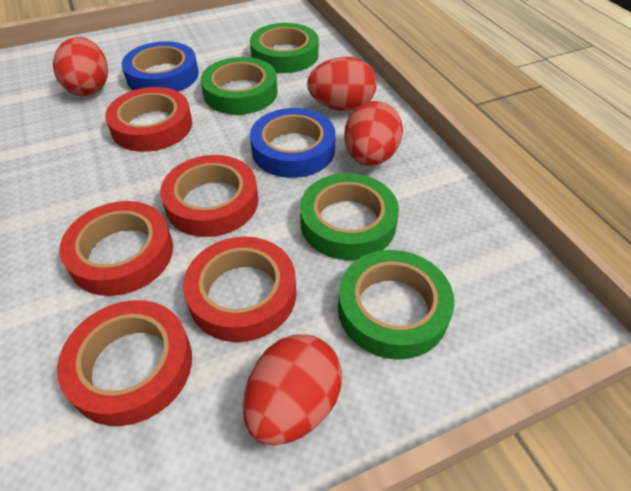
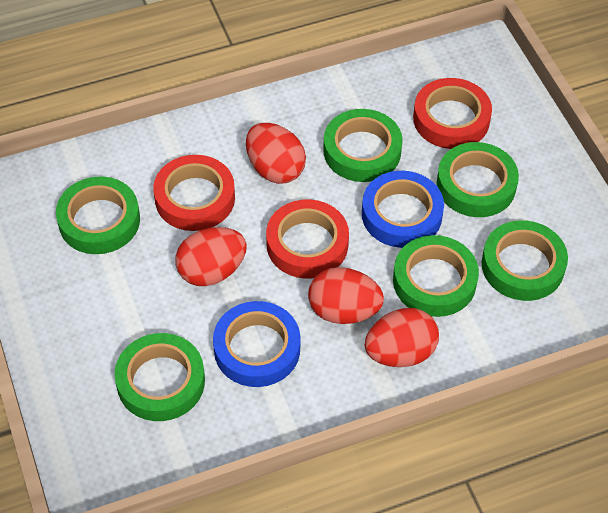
green tape: [201,57,278,115] [250,23,319,73] [300,173,399,260] [338,250,454,360] = 4 -> [56,176,140,254] [115,333,205,421] [323,109,403,182] [393,235,479,317] [437,142,519,217] [482,220,568,301] = 6
red tape: [57,300,192,426] [59,201,173,296] [105,87,192,152] [160,155,258,237] [183,237,296,342] = 5 -> [153,155,235,231] [266,199,349,279] [413,78,492,149] = 3

